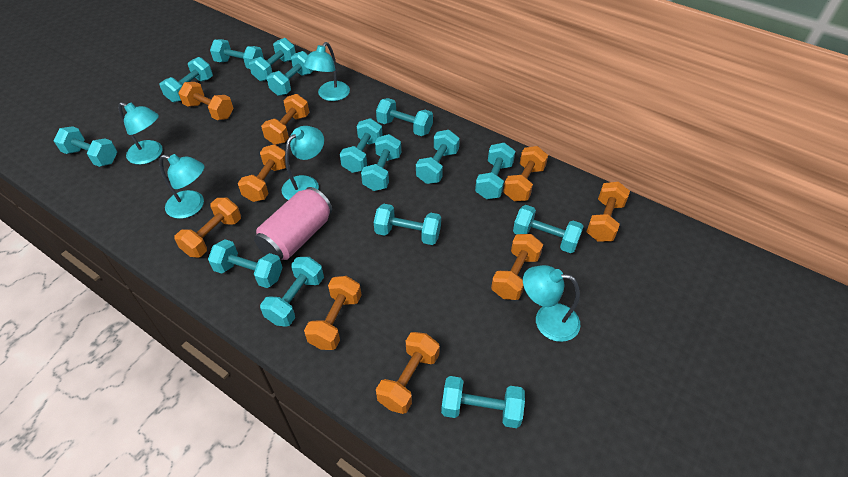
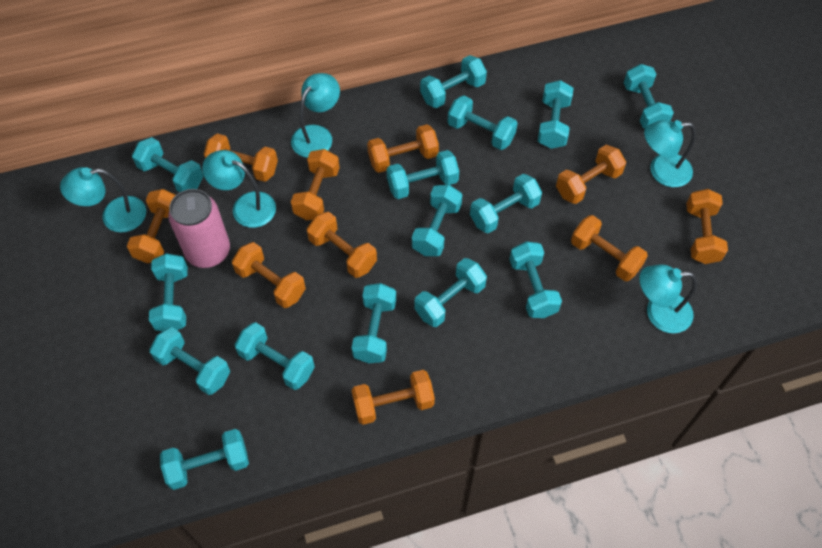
orange dumbbell: [174,198,241,258] [178,82,234,120] [238,144,286,202] [261,94,310,145] [304,276,362,350] [376,332,440,414] [491,234,543,300] [503,146,548,201] [586,182,630,242] = 9 -> [127,189,176,263] [204,133,278,182] [232,242,306,308] [291,149,340,220] [307,212,377,278] [352,370,435,425] [367,124,439,173] [556,145,626,204] [571,215,648,281] [686,189,728,264] = 10

